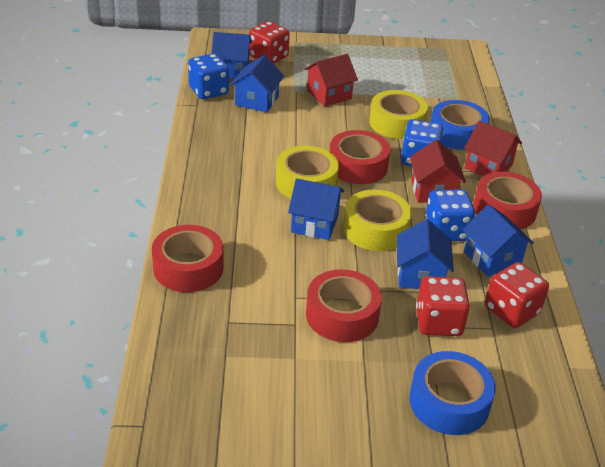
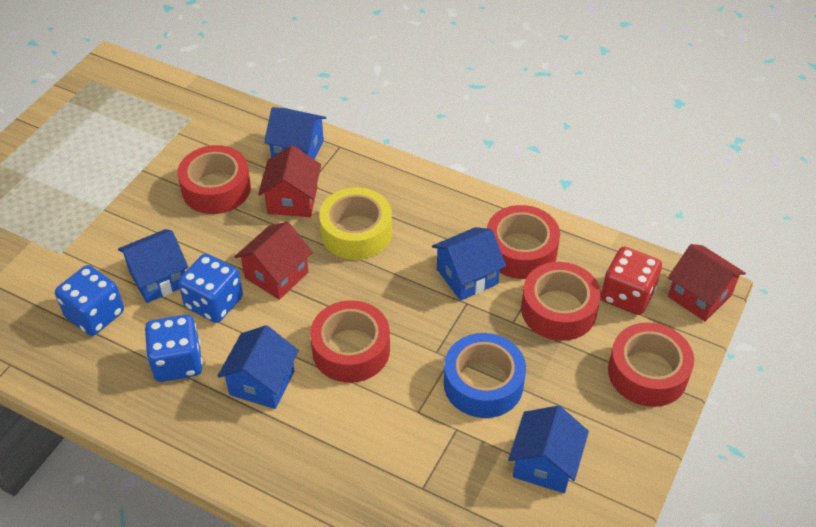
blue tape: [409,351,496,435] [431,100,490,150] = 2 -> [444,333,526,418] = 1
red dice: [249,21,290,64] [416,276,470,336] [485,262,549,328] = 3 -> [601,247,662,315] = 1
red tape: [152,225,224,292] [306,269,382,342] [329,130,391,184] [473,172,542,229] = 4 -> [177,145,251,214] [310,300,390,383] [487,205,560,279] [521,262,601,341] [608,323,694,407] = 5
yellow tape: [276,146,339,199] [343,190,412,251] [369,90,428,139] = 3 -> [319,187,392,260] = 1

